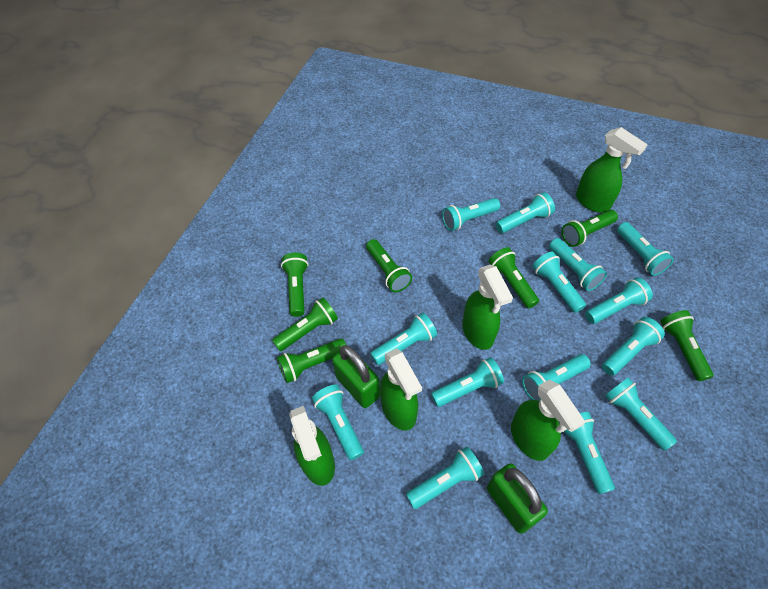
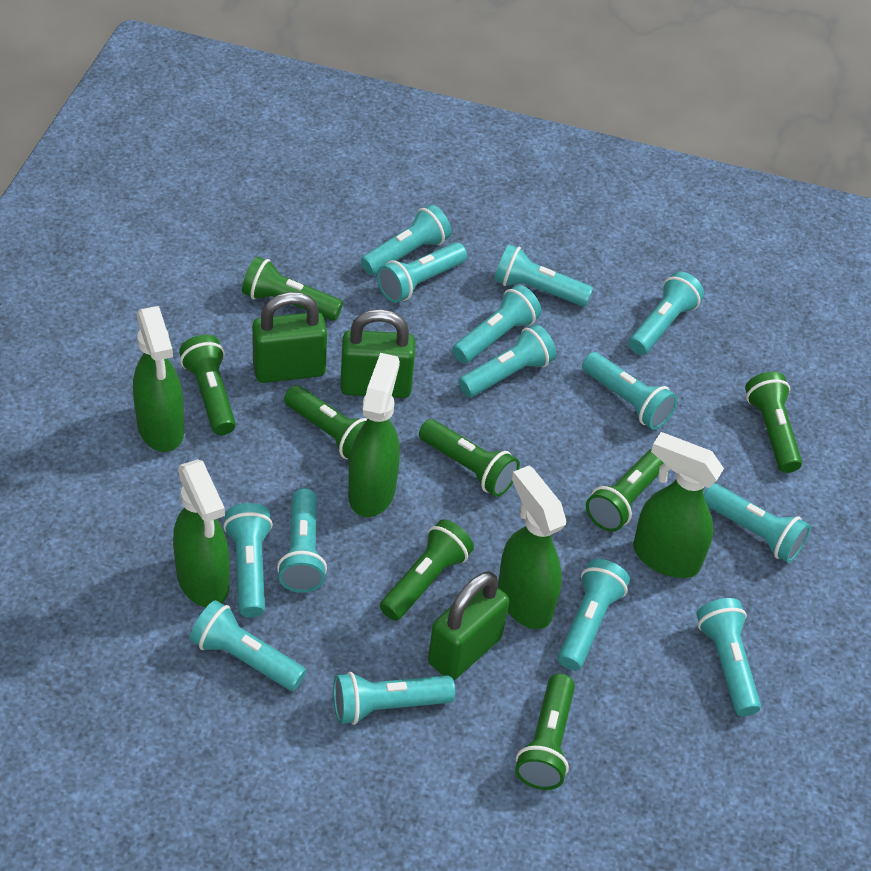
green flashlight: [272,297,338,351] [277,338,346,383] [281,253,308,317] [366,239,412,292] [488,247,539,308] [562,210,618,247] [660,310,713,381] = 7 -> [179,335,236,435] [242,257,343,321] [284,385,367,460] [380,519,474,621] [419,419,520,497] [515,674,575,790] [586,449,664,532] [745,372,802,473] = 8
green padlock: [332,345,380,408] [487,464,548,534] = 2 -> [252,292,327,383] [340,309,415,398] [428,572,509,680] = 3

